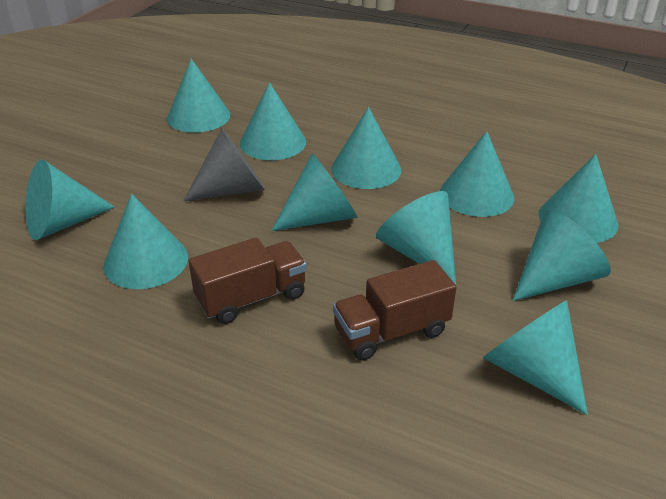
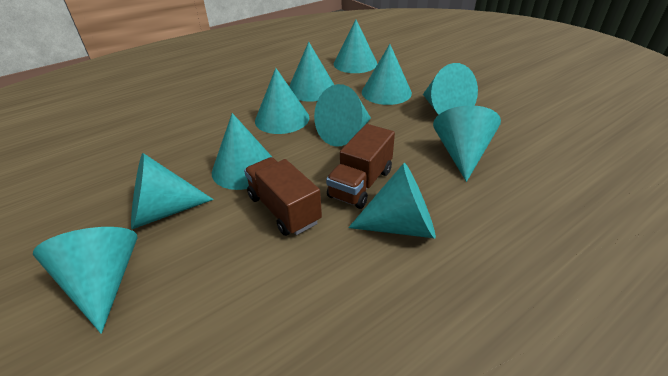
grey cone: [184,128,265,201] = 1 -> none = 0

